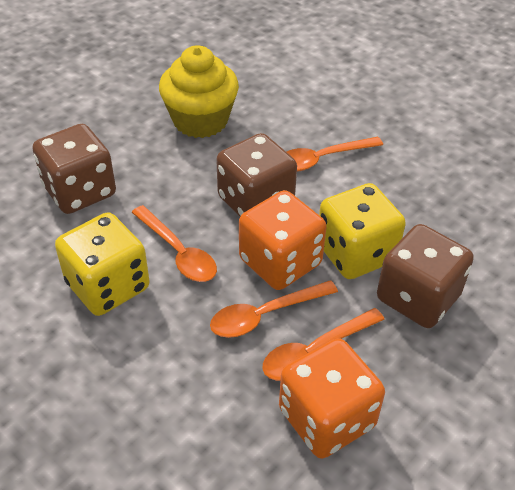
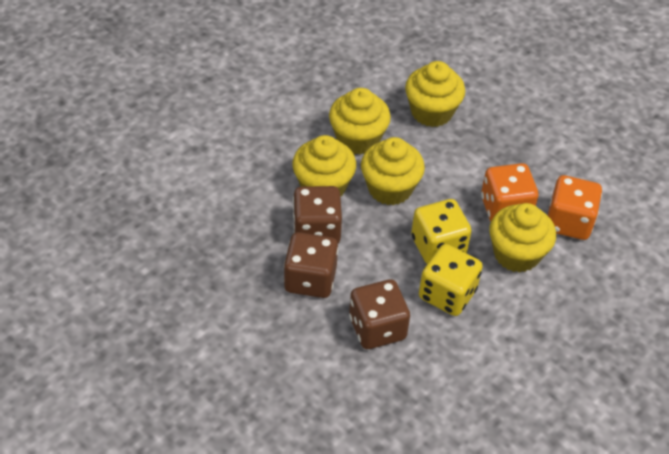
orange spoon: [131,205,217,282] [210,280,338,338] [263,308,385,381] [286,137,383,172] = 4 -> none = 0
yellow cupcake: [159,46,239,138] = 1 -> [292,135,356,197] [329,88,391,155] [361,137,425,205] [405,61,465,127] [489,203,556,273] = 5

